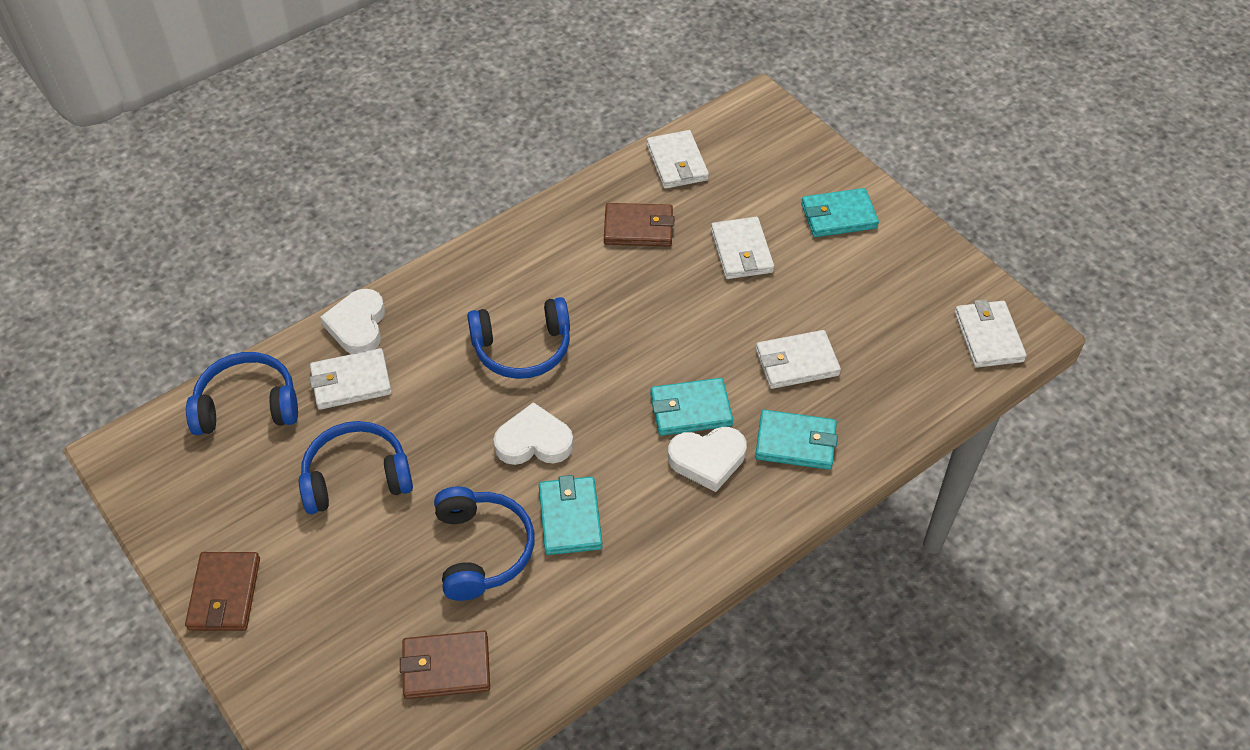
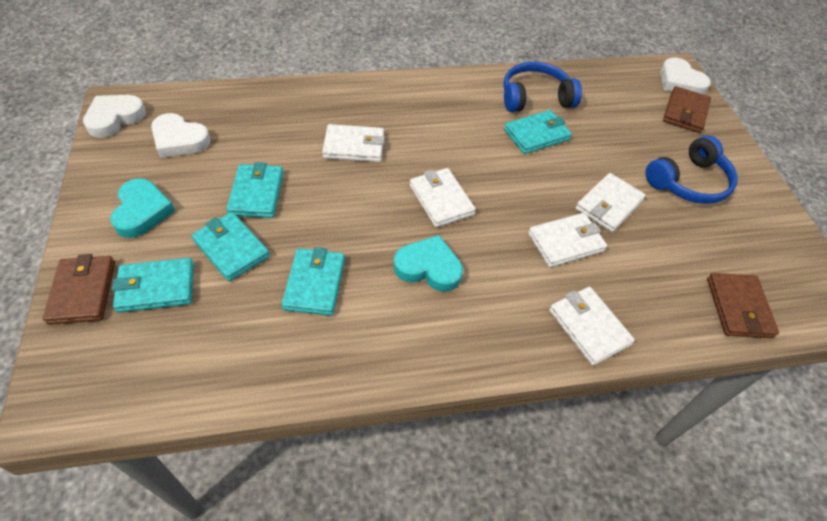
blue headphones: [186,352,298,435] [299,421,413,514] [434,486,534,601] [467,297,570,379] = 4 -> [503,62,582,112] [645,135,738,204] = 2
turquoise heart: none = 0 -> [110,178,175,238] [394,235,463,292] = 2
turquoise wallet: [539,475,603,555] [650,378,733,436] [755,410,838,470] [801,188,879,237] = 4 -> [112,258,194,313] [192,212,270,281] [226,162,283,218] [281,247,345,316] [504,110,572,154] = 5

